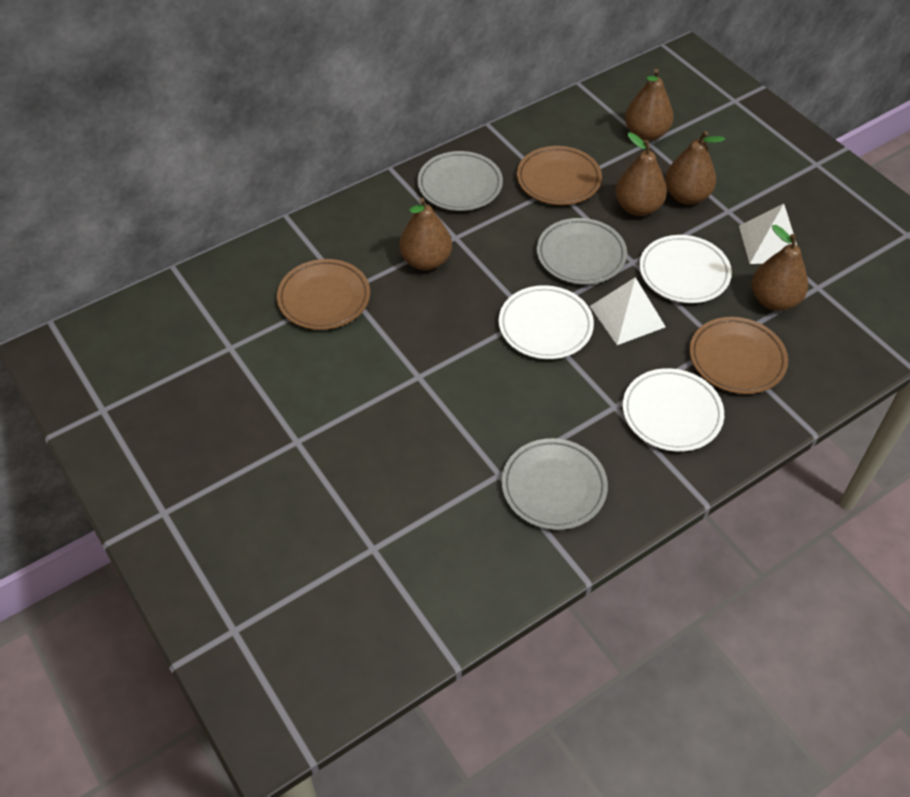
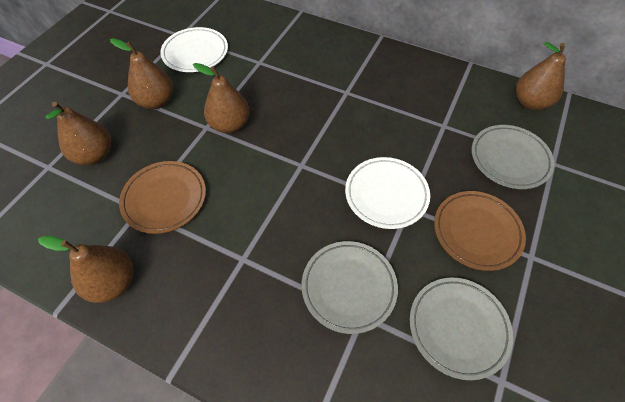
brown plate: [277,259,370,330] [517,146,602,205] [690,317,788,394] = 3 -> [119,161,206,234] [434,191,526,271] = 2
white plate: [499,285,594,359] [622,368,724,452] [639,235,732,303] = 3 -> [160,27,228,72] [345,157,430,229] = 2
white pyramid: [590,277,666,345] [739,204,797,264] = 2 -> none = 0

